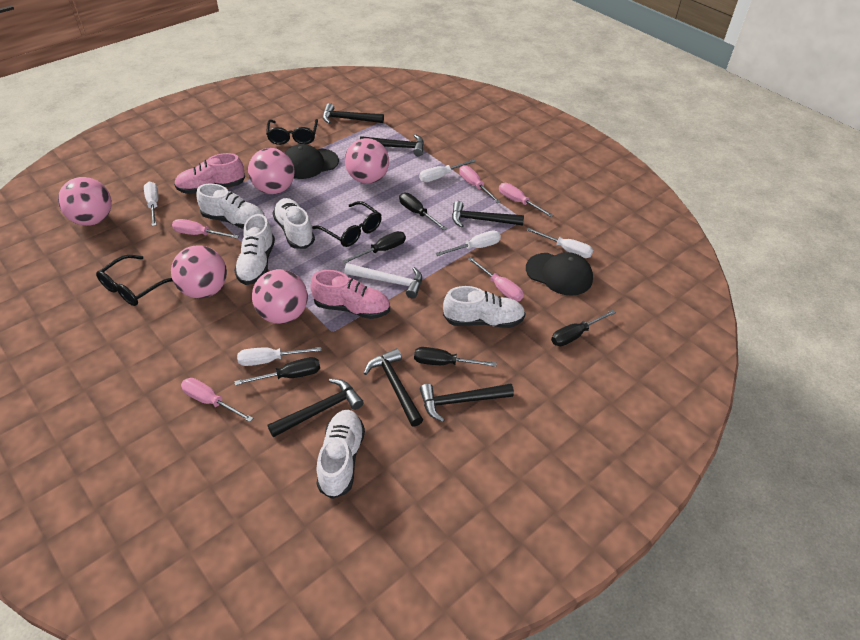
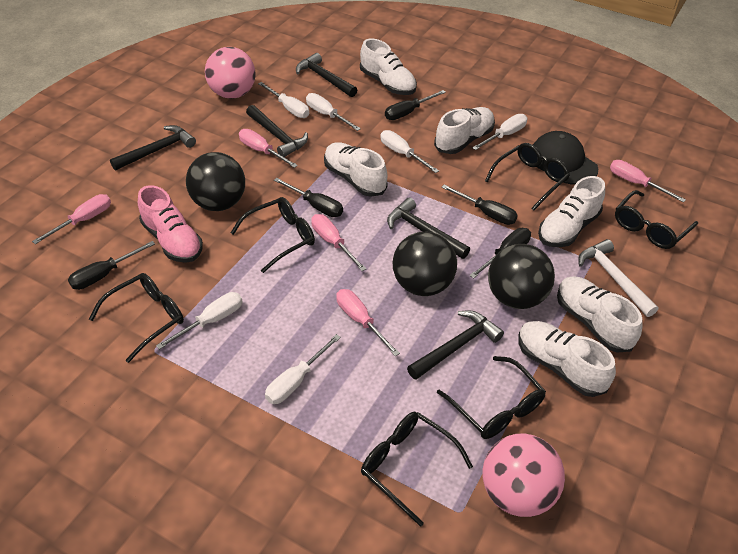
black ball: none = 0 -> [186,152,245,211] [393,232,457,296] [488,244,555,309] = 3
black cap: [285,144,339,179] [526,252,593,296] = 2 -> [533,131,598,185] = 1
black glasses: [96,255,173,306] [266,119,318,145] [312,201,382,247] = 3 -> [89,273,184,363] [230,197,315,273] [361,411,473,527] [437,356,546,439] [485,143,570,211] [615,190,698,249] = 6
black hammer: [268,379,364,437] [323,103,384,124] [360,134,424,156] [364,348,423,427] [420,384,514,422] [452,201,524,227] = 6 -> [110,125,196,170] [246,105,308,157] [296,53,357,97] [387,197,470,259] [407,310,504,380] = 5
pink ball: [58,177,112,226] [171,245,227,299] [248,148,295,194] [252,269,308,324] [345,138,389,184] = 5 -> [205,47,256,99] [483,433,565,517] = 2
pink shoe: [174,153,245,194] [310,270,390,319] = 2 -> [138,185,203,263] = 1
white screwdriver: [144,182,159,226] [237,347,322,366] [419,159,476,182] [435,230,501,256] [527,228,593,258] = 5 -> [156,292,243,350] [258,82,309,118] [265,334,341,404] [306,93,361,131] [380,130,439,173] [472,114,527,150] = 6
white shoe: [196,184,265,229] [234,214,275,285] [273,198,315,249] [316,410,365,499] [443,286,526,328] = 5 -> [324,142,388,197] [360,39,417,95] [434,107,495,154] [518,321,616,397] [538,176,605,247] [557,276,643,352] = 6

